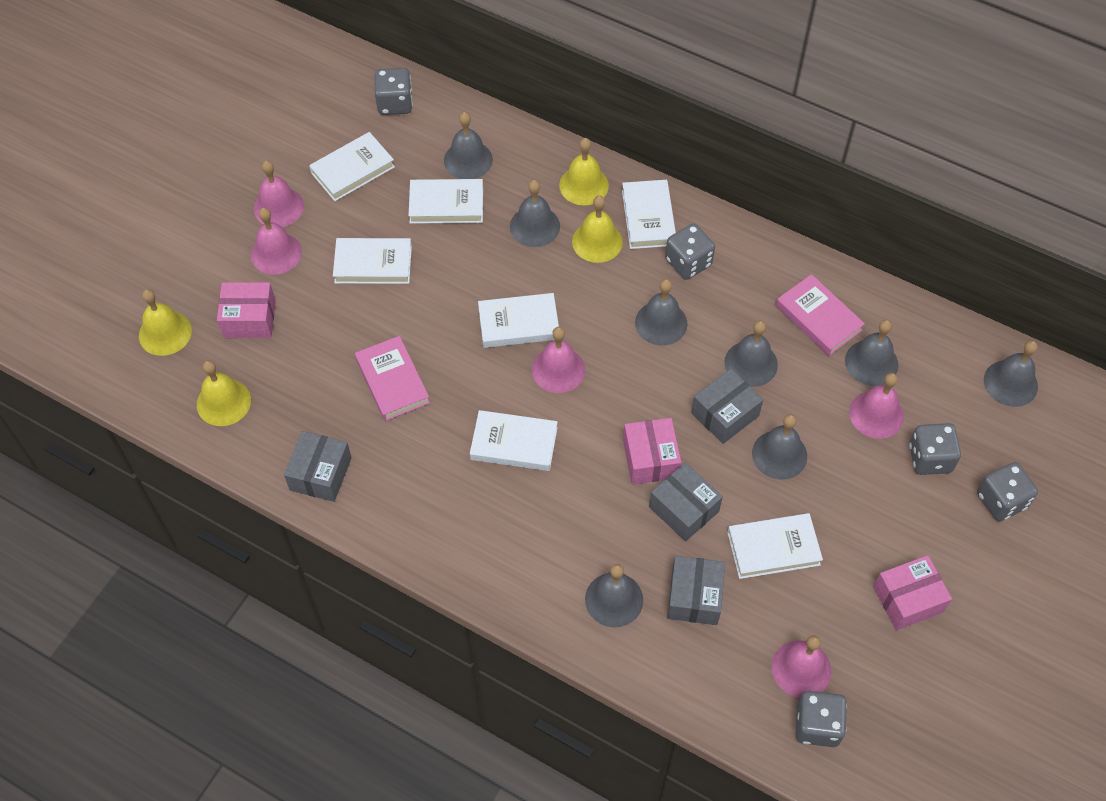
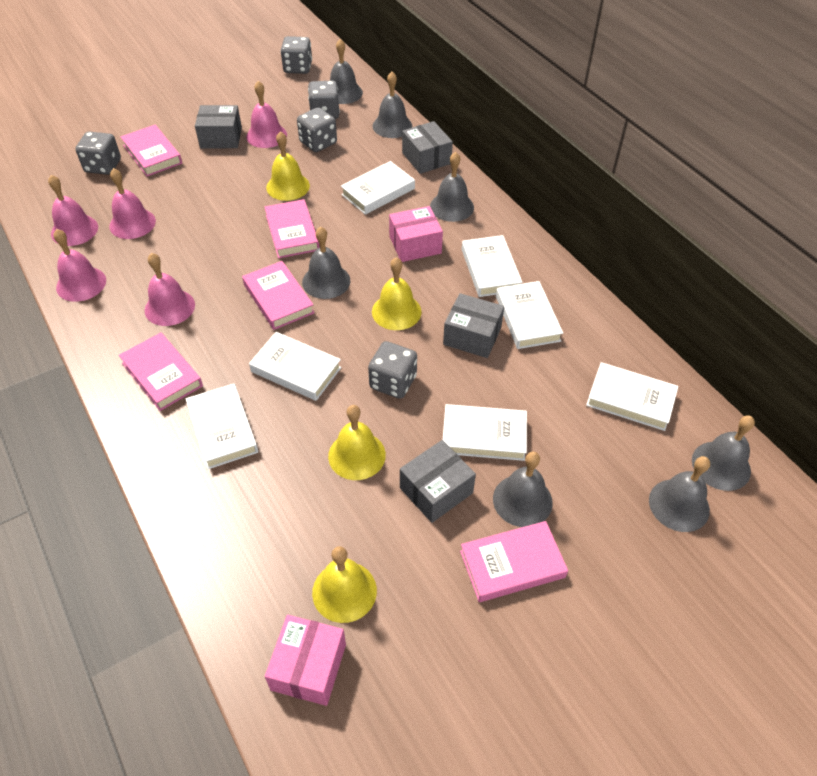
grey bell: [444,112,493,179] [510,180,560,247] [585,564,643,627] [635,279,687,346] [724,321,778,387] [752,414,807,480] [845,320,898,386] [984,340,1038,407] = 8 -> [302,226,350,299] [330,39,363,104] [372,72,412,138] [430,152,474,222] [493,451,553,527] [649,456,710,532] [692,415,755,491] = 7
pink book: [355,336,430,421] [776,274,865,356] = 2 -> [119,332,203,411] [120,125,182,176] [242,261,315,330] [265,199,320,258] [460,521,568,602] = 5
pink box: [217,282,276,338] [623,418,681,484] [873,555,952,630] = 3 -> [265,615,346,706] [389,206,443,262] = 2

